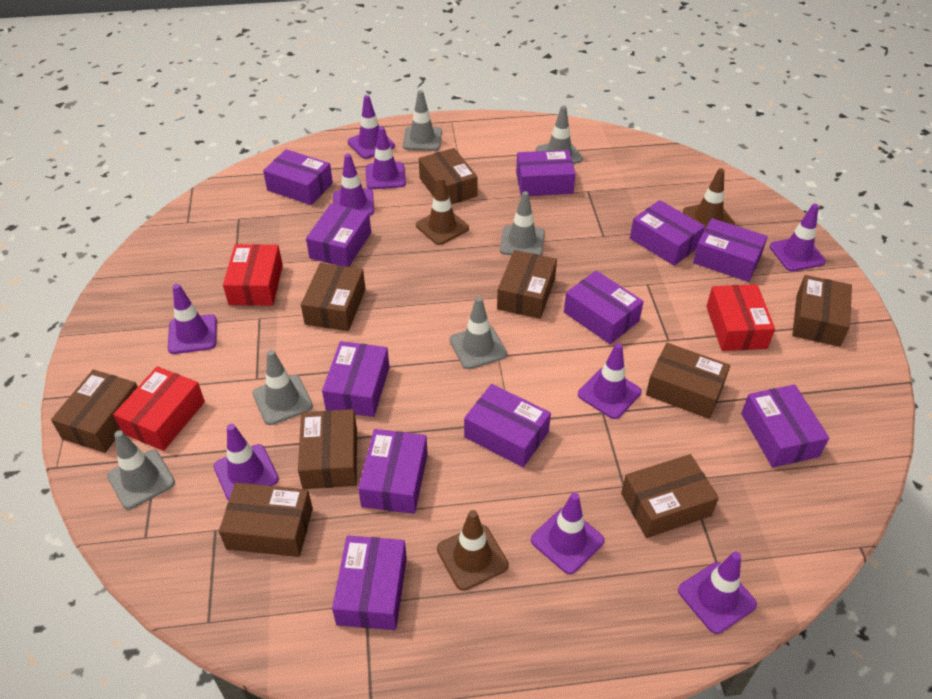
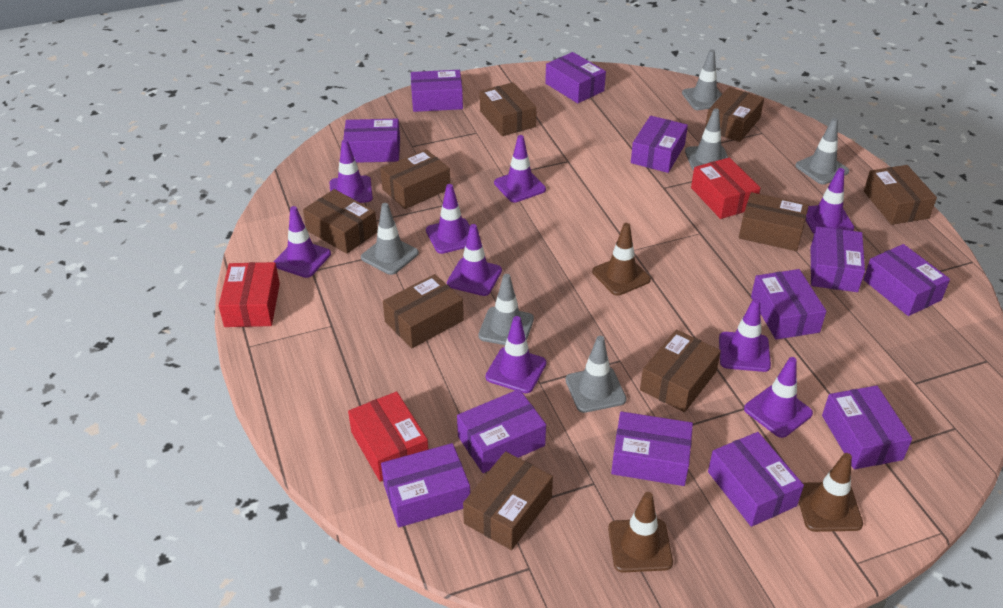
purple box: [263,149,333,205] [306,204,371,267] [322,341,389,417] [332,536,407,630] [358,429,428,514] [464,384,551,467] [516,150,576,196] [564,271,644,344] [630,200,705,266] [693,218,768,282] [741,385,829,467] = 11 -> [343,119,400,163] [381,443,470,527] [411,70,463,112] [457,389,546,473] [545,52,606,103] [611,411,693,486] [631,116,688,173] [708,432,804,527] [751,269,826,340] [811,227,865,292] [822,385,912,469] [863,244,950,316] = 12

